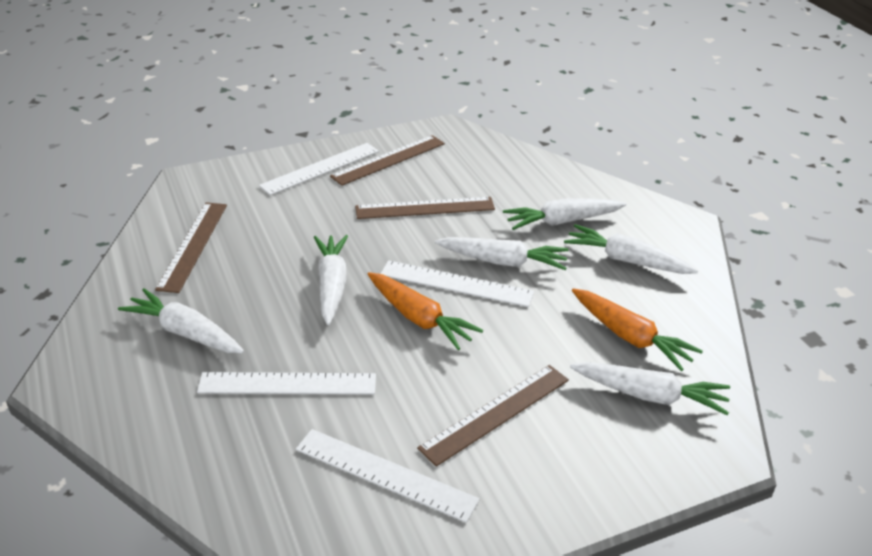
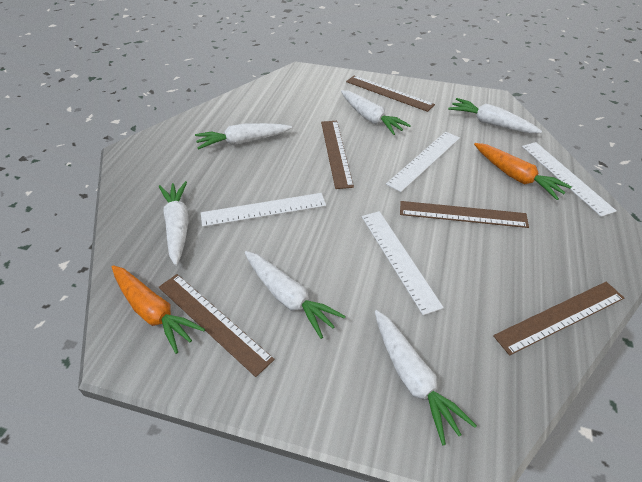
brown ruler: [155,202,227,293] [330,135,445,186] [355,197,495,219] [417,365,569,467] = 4 -> [159,274,275,377] [321,121,354,189] [346,75,435,112] [400,201,529,228] [493,282,624,356] = 5

